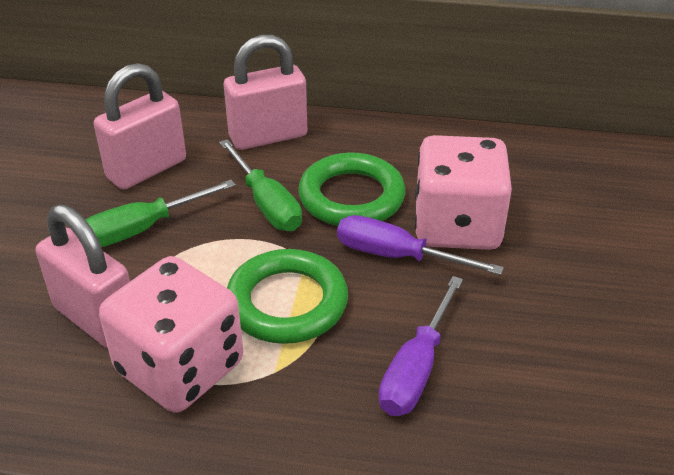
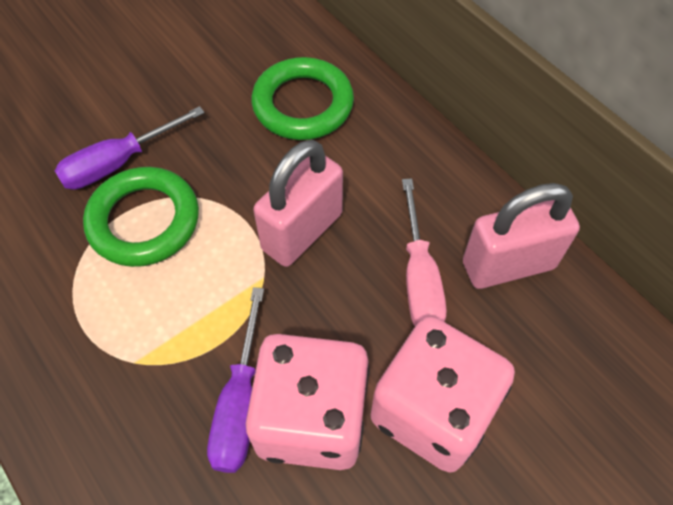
green screwdriver: [85,180,236,247] [219,139,302,231] = 2 -> none = 0
pink padlock: [36,204,130,348] [94,63,186,190] [224,35,307,150] = 3 -> [253,140,343,267] [463,183,580,289] = 2
pink screwdriver: none = 0 -> [402,178,446,326] = 1

